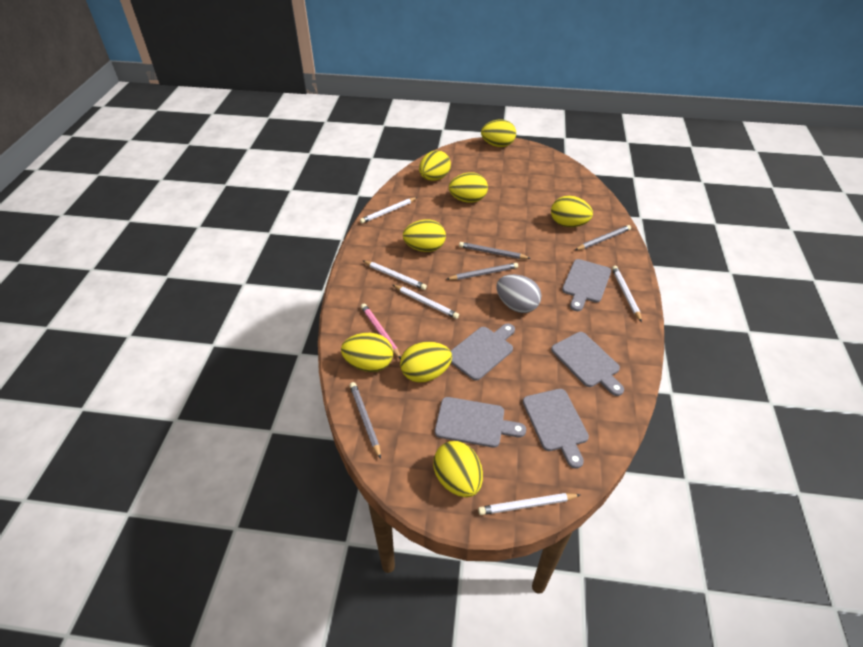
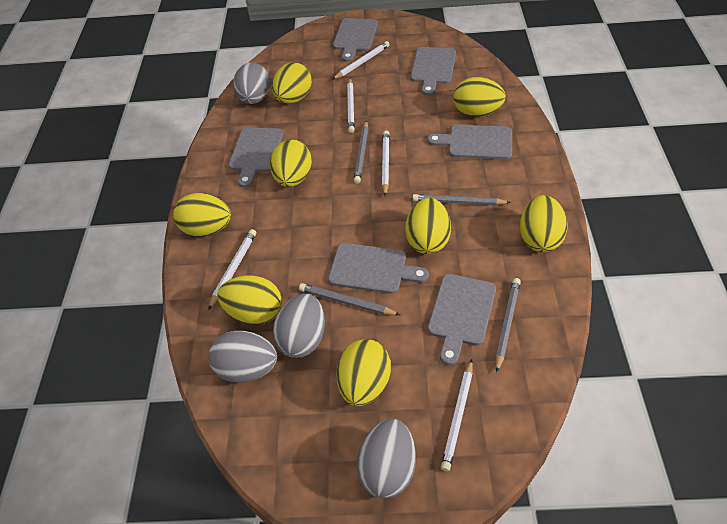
grey cutting board: [435,397,526,448] [451,323,515,380] [523,389,589,469] [551,332,624,396] [562,259,611,311] = 5 -> [229,127,284,187] [328,243,429,294] [333,18,378,62] [410,47,456,96] [427,124,512,160] [428,274,496,365] = 6
grey egg: [497,274,541,313] = 1 -> [209,331,277,383] [233,63,271,104] [273,294,325,358] [356,419,416,499] = 4
pink pencil: [361,304,401,359] = 1 -> none = 0

